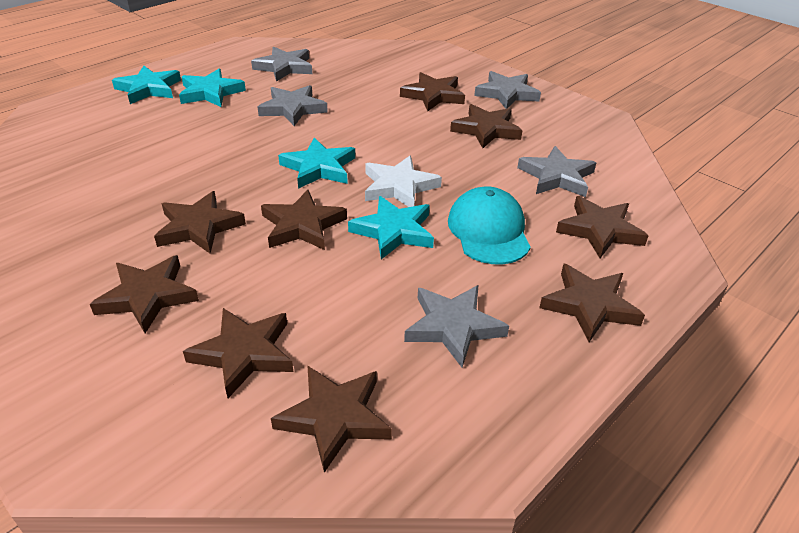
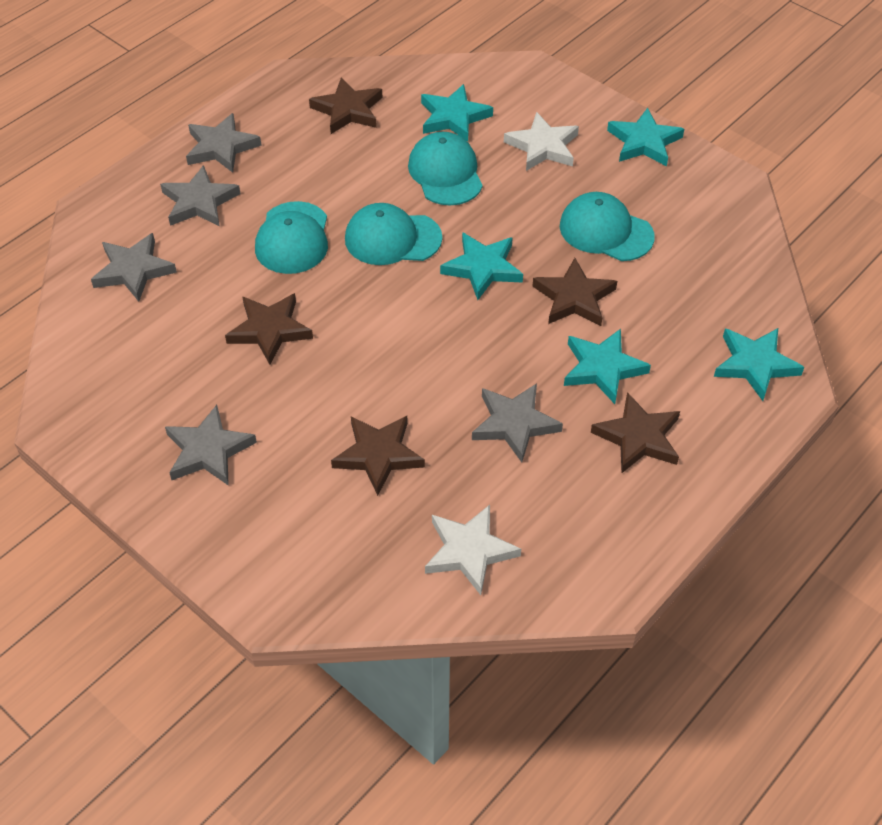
brown star: [90,255,199,333] [154,191,246,254] [183,308,293,398] [261,190,347,250] [271,365,392,473] [400,72,465,111] [450,104,523,148] [539,264,645,342] [556,196,648,258] = 9 -> [225,293,313,365] [309,77,383,134] [331,416,425,496] [532,258,617,326] [591,392,680,473] = 5
turquoise cap: [448,186,531,264] = 1 -> [255,201,328,274] [345,203,442,265] [408,132,483,206] [560,192,655,261] = 4
turquoise star: [112,66,181,104] [179,69,246,107] [278,138,355,189] [348,196,434,259] = 4 -> [421,84,493,142] [440,232,523,300] [564,329,651,404] [607,108,684,166] [714,328,804,401] = 5
white star: [365,156,442,207] = 1 -> [425,505,521,595] [504,112,579,171] = 2

